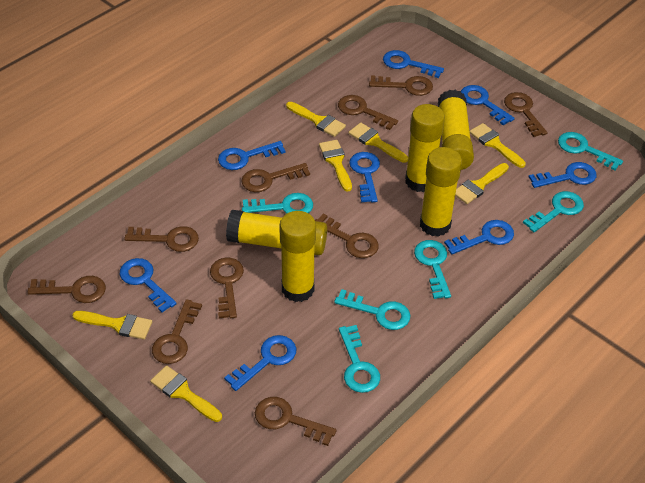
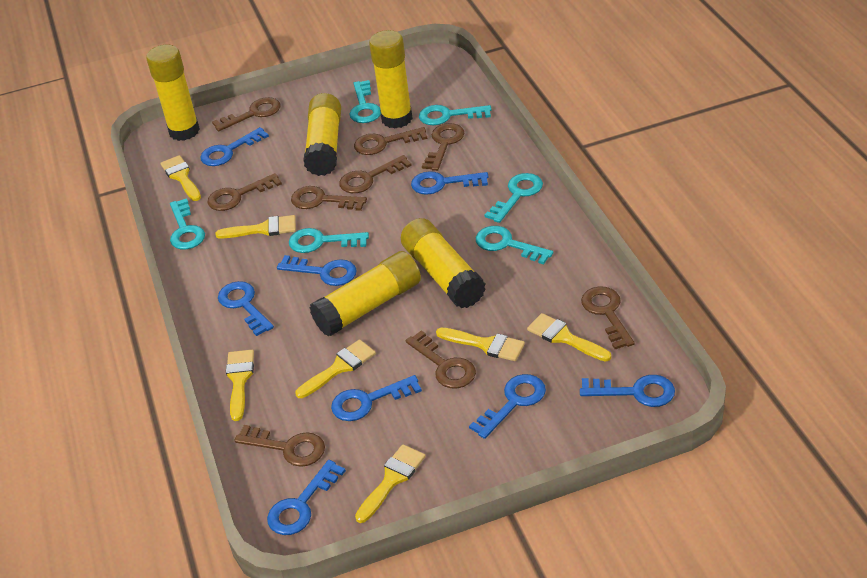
brown key: [27,276,106,303] [124,226,199,252] [152,299,202,364] [210,258,244,318] [241,163,310,192] [255,397,336,446] [315,213,379,258] [338,95,398,130] [369,76,433,96] [504,92,548,137] = 10 -> [207,173,282,211] [212,97,280,131] [234,425,325,467] [291,186,367,211] [339,155,412,193] [354,127,428,155] [406,330,476,388] [422,123,464,171] [581,286,635,349] = 9

